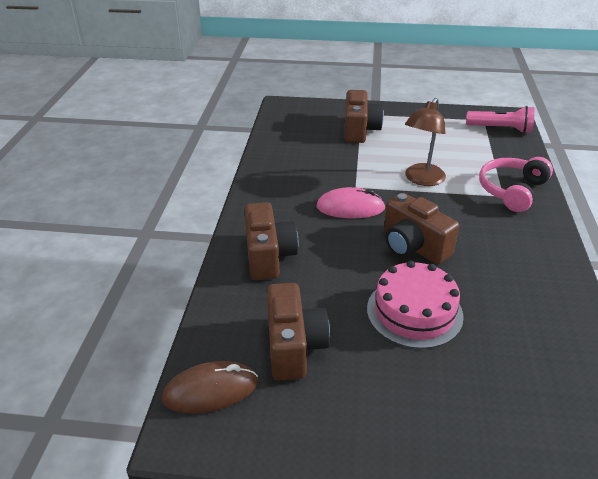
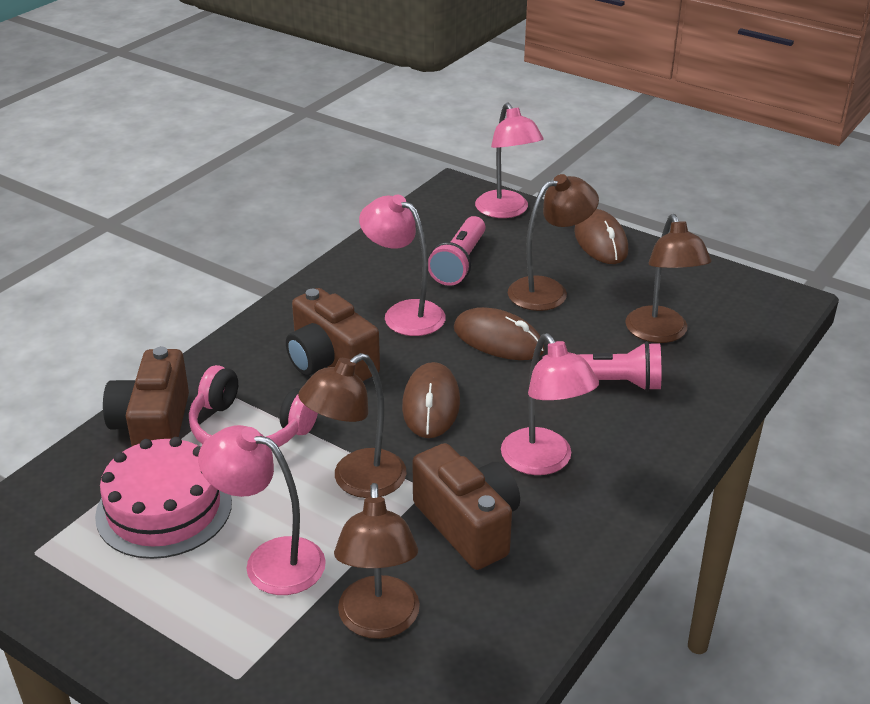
brown camera: [244,202,298,280] [267,283,330,380] [344,90,384,143] [384,193,459,264] = 4 -> [103,347,189,446] [286,288,380,381] [412,443,520,570] = 3
brown lamp: [405,98,446,186] = 1 -> [298,353,406,498] [334,483,420,639] [508,174,599,311] [625,214,712,343] = 4
brown mouse: [162,361,258,414] = 1 -> [402,362,460,438] [454,307,545,360] [574,209,628,264] = 3
pink flashlight: [466,106,535,133] = 1 -> [428,216,486,286] [542,342,661,391] = 2
pink lamp: none = 0 -> [198,425,326,595] [359,195,446,336] [475,102,544,218] [501,333,599,475] = 4
pink mouse: [316,187,386,219] = 1 -> none = 0

